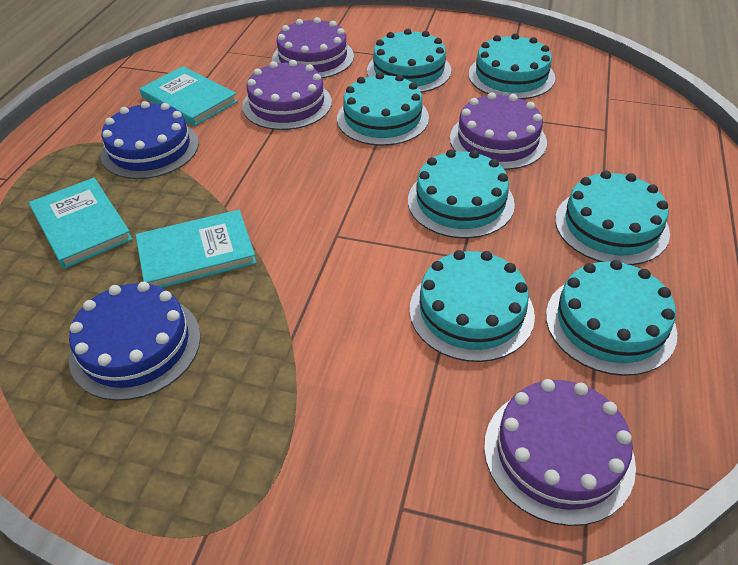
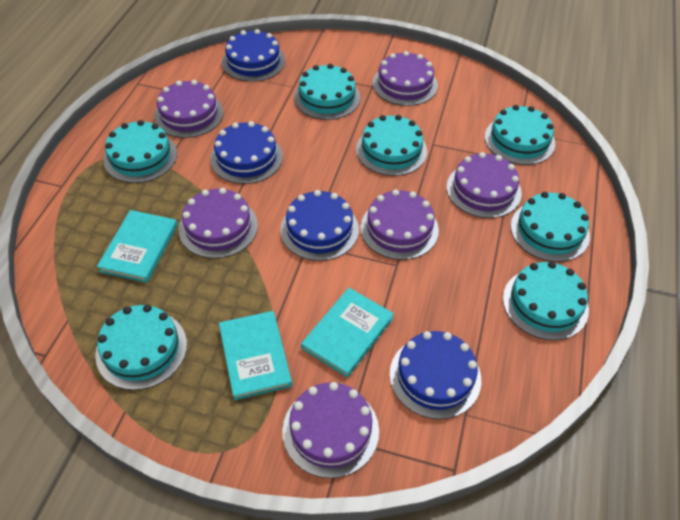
blue cake: [69,282,201,401] [101,101,199,179] = 2 -> [210,121,283,184] [222,29,285,82] [280,190,359,261] [390,331,481,419] = 4
purple cake: [242,60,332,130] [272,17,354,78] [450,92,547,170] [484,379,636,526] = 4 -> [154,80,223,138] [179,188,258,258] [282,382,379,478] [360,189,439,260] [373,51,438,106] [447,152,522,218] = 6

